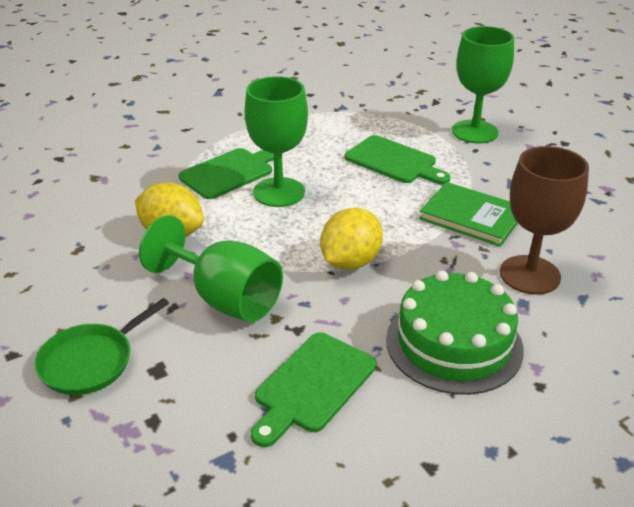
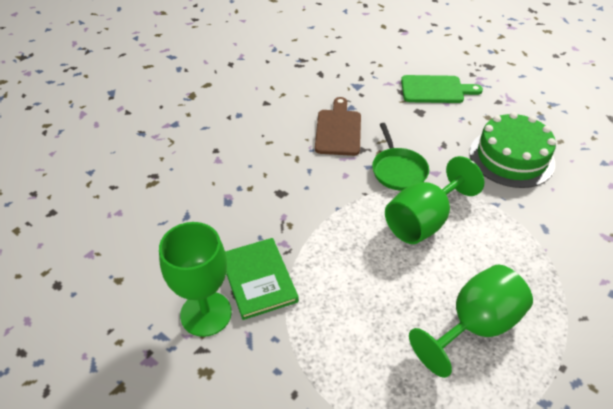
brown cutting board: none = 0 -> [315,97,361,156] = 1
brown goblet: [500,146,589,295] = 1 -> none = 0
green cutting board: [179,148,274,199] [251,332,377,447] [345,135,450,184] = 3 -> [401,75,483,103] = 1
yellow lemon: [135,182,204,237] [320,208,383,270] = 2 -> none = 0

